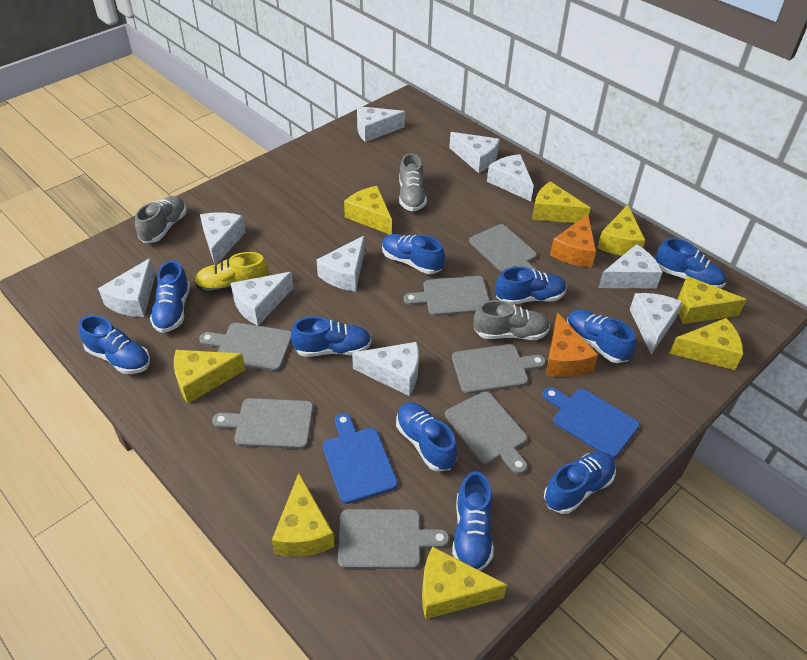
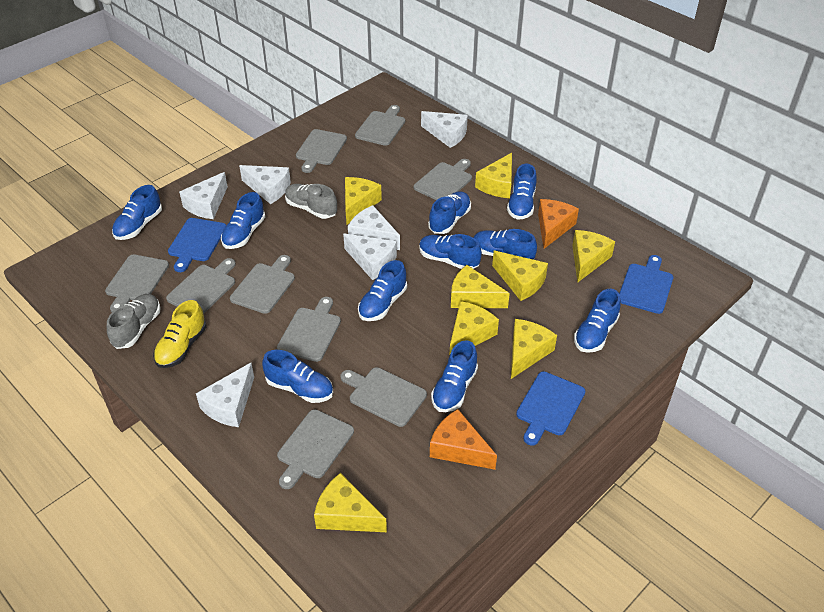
blue cutting board: [323,413,398,504] [543,387,640,459] = 2 -> [168,218,226,272] [516,372,585,446] [619,255,673,314] = 3
grey cutting board: [199,323,291,371] [212,398,313,449] [338,509,449,569] [404,276,490,316] [445,391,528,474] [452,344,546,394] [469,224,537,272] = 7 -> [105,254,169,312] [166,258,236,314] [230,255,295,314] [277,297,341,362] [277,409,354,489] [296,129,347,173] [341,367,427,427] [355,105,405,146] [414,159,472,200] = 9
grey shoe: [135,196,187,243] [399,153,427,211] [473,300,550,340] = 3 -> [107,294,161,349] [285,184,337,219] = 2
white cheese: [98,258,156,317] [200,212,245,265] [231,272,293,326] [317,236,365,292] [352,342,419,396] [357,106,405,142] [449,132,500,173] [487,154,534,201] [598,244,662,288] [630,293,683,355] = 10 -> [179,172,228,219] [196,363,254,427] [239,165,291,204] [343,233,397,280] [348,205,400,250] [421,111,468,148] = 6

